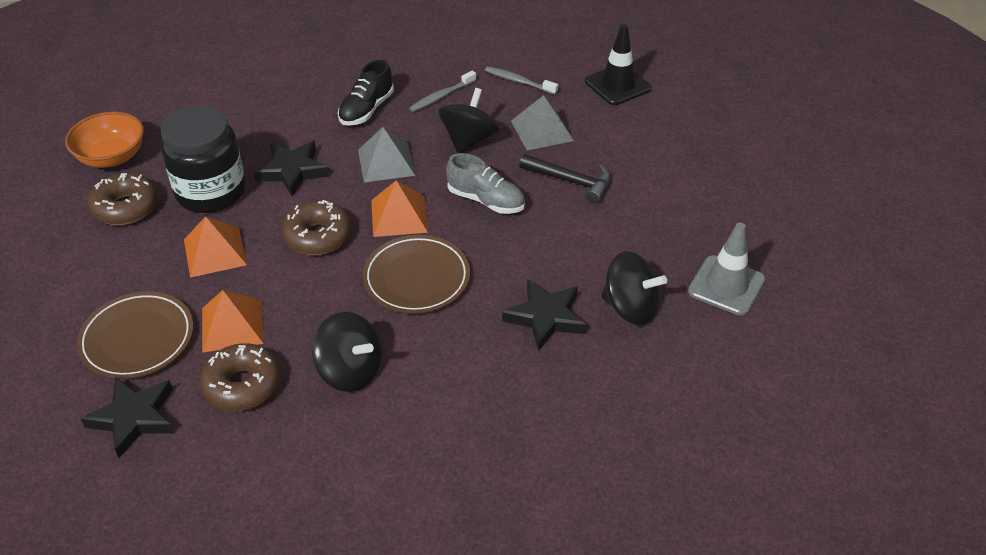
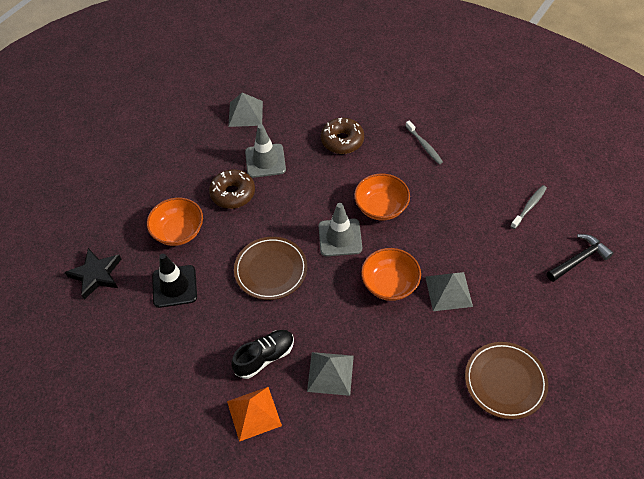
black jar: [161,106,246,213] = 1 -> none = 0
black spinning top: [312,312,382,392] [438,88,500,153] [601,251,667,325] = 3 -> none = 0
black star: [80,377,174,458] [254,141,330,196] [502,279,587,351] = 3 -> [65,248,121,300] = 1
brown donut: [88,173,158,225] [200,343,281,411] [281,200,351,255] = 3 -> [209,169,255,209] [321,118,364,154] = 2
grey pyramid: [358,127,415,182] [511,95,574,150] = 2 -> [228,93,263,127] [307,352,354,396] [425,272,473,311] = 3
grey shoe: [446,153,525,214] = 1 -> none = 0
grey traffic cone: [688,222,765,316] = 1 -> [245,124,286,178] [319,203,362,256] = 2
orange bowl: [65,111,144,168] = 1 -> [147,198,203,246] [354,173,410,221] [361,248,421,301] = 3
orange pyramid: [184,216,247,278] [202,290,264,353] [371,180,428,237] = 3 -> [227,387,282,442] = 1

